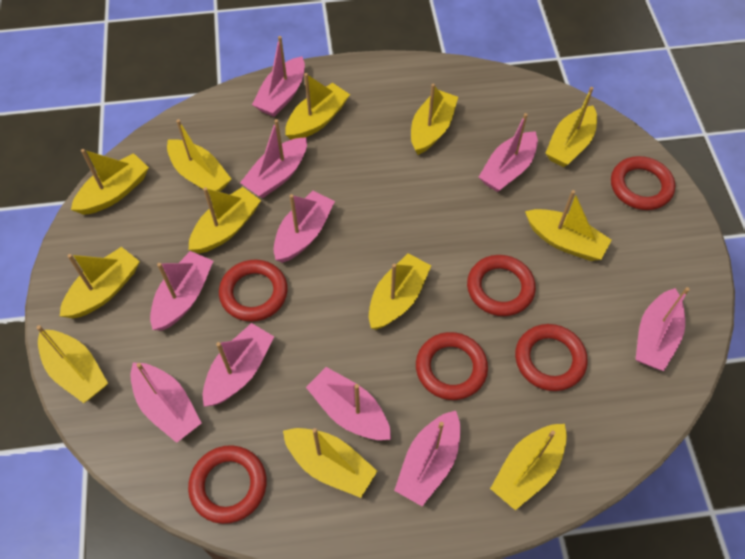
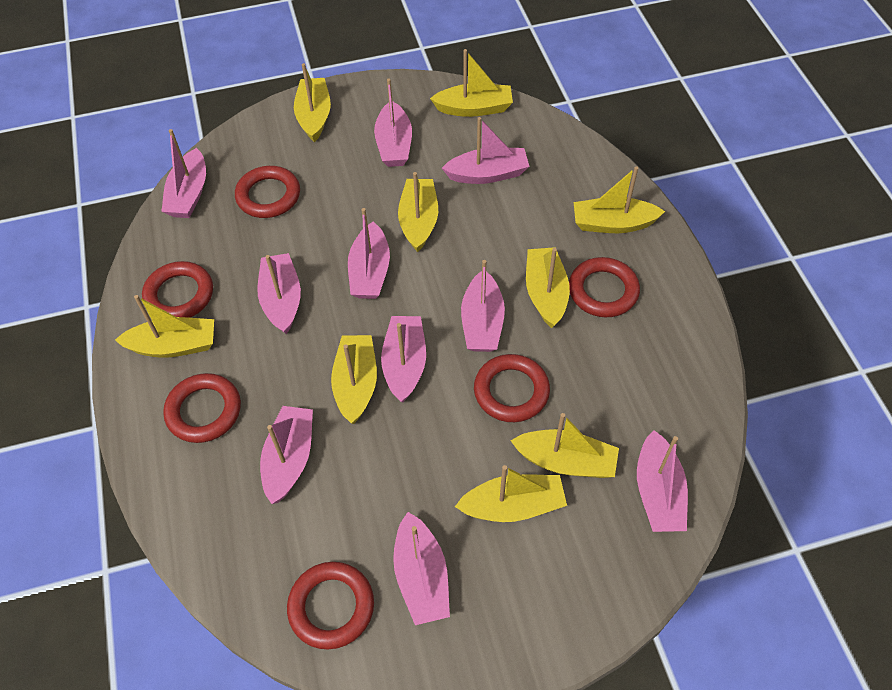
yellow boat: [37,325,108,403] [60,247,140,318] [71,149,149,215] [167,119,231,193] [189,187,261,253] [283,428,377,498] [285,73,350,140] [369,253,431,330] [411,84,458,155] [490,424,567,510] [525,190,612,261] [545,87,597,167] = 12 -> [115,295,214,358] [294,63,331,142] [331,335,377,424] [398,172,438,252] [430,49,513,117] [455,465,567,522] [511,413,619,478] [526,247,570,328] [574,166,665,233] = 9

